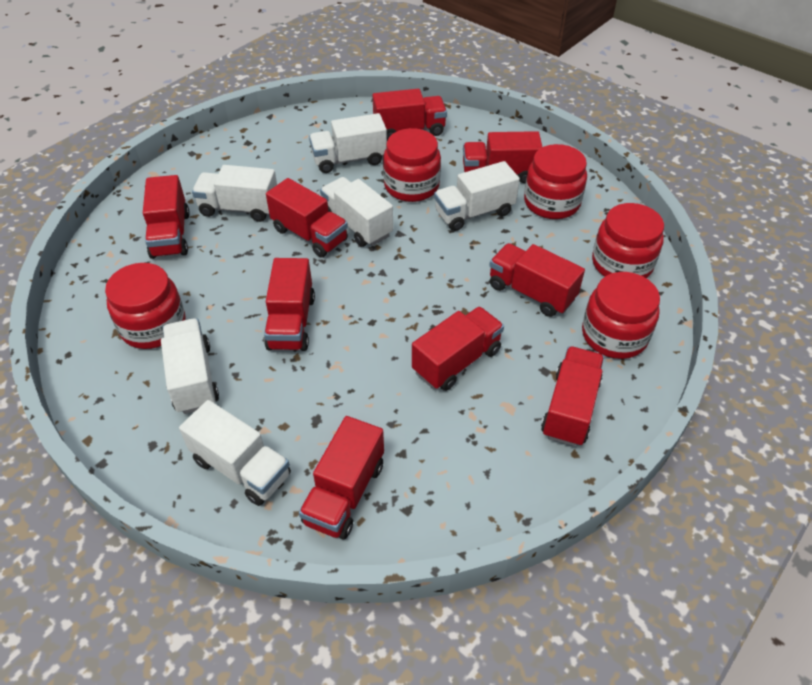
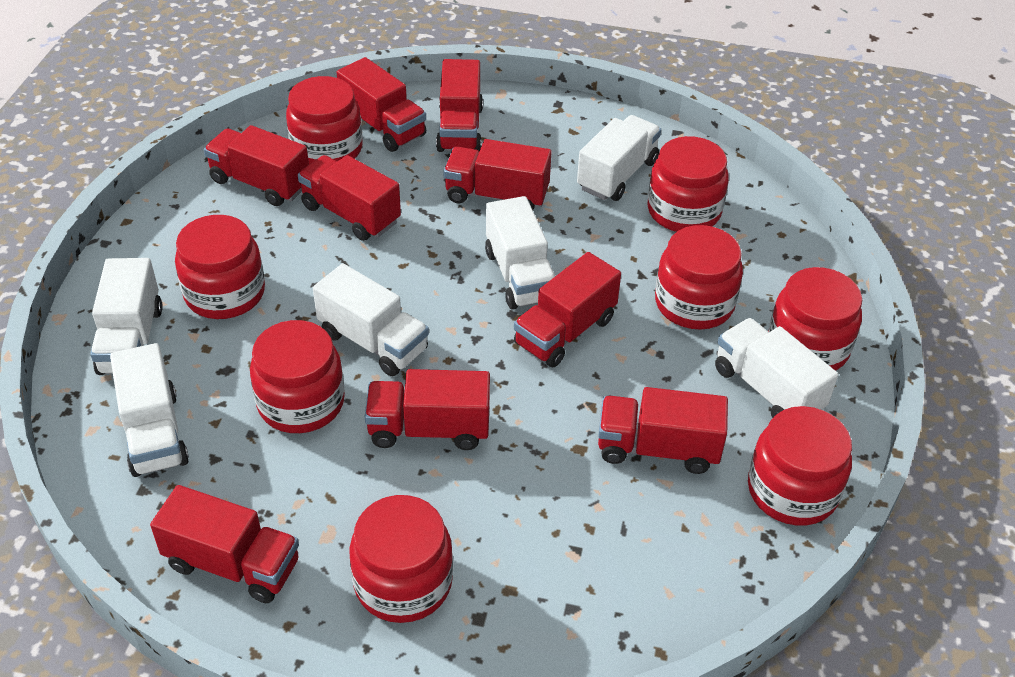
red jar: [105,263,186,349] [383,128,441,202] [524,144,587,219] [582,272,660,359] [592,203,664,278] = 5 -> [175,215,265,319] [250,320,345,433] [286,76,363,164] [349,495,453,623] [647,136,729,232] [655,225,743,329] [748,406,852,526] [768,267,862,371] = 8

